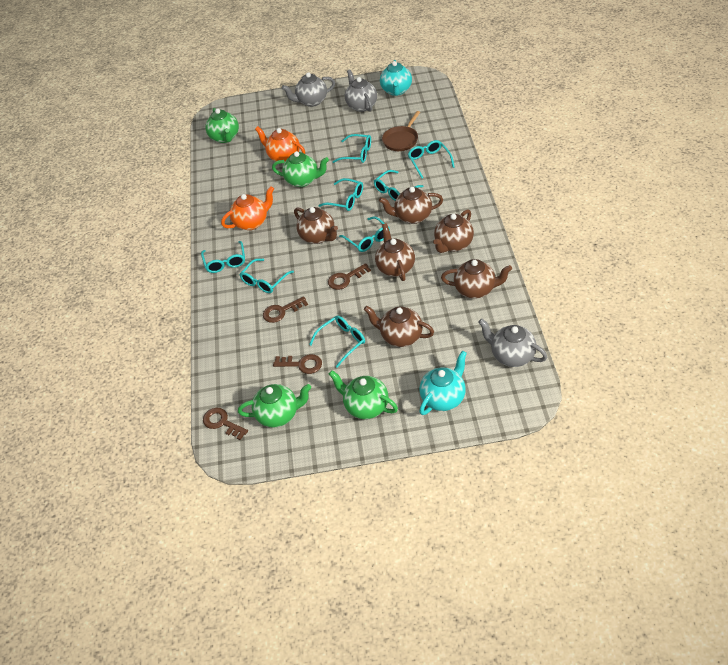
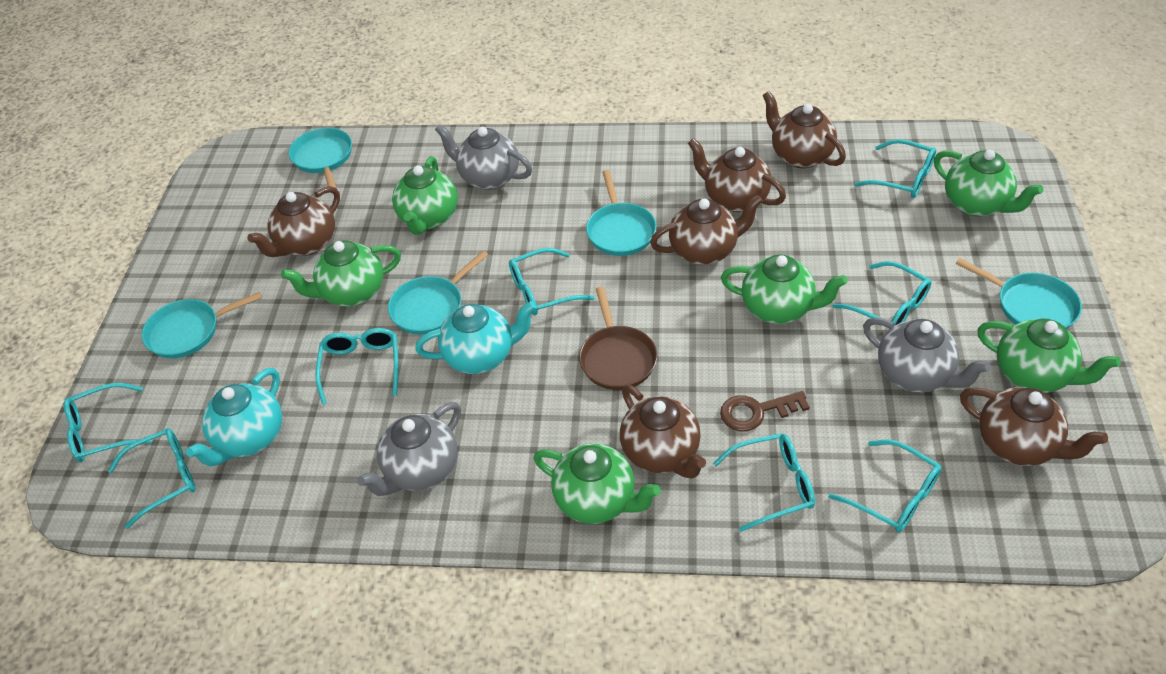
brown key: [203,408,248,440] [263,296,308,323] [273,354,322,374] [328,263,371,290] = 4 -> [720,391,810,431] = 1
green teapot: [205,108,239,143] [238,384,311,428] [272,151,329,187] [329,370,398,419] = 4 -> [281,241,401,307] [392,156,458,235] [534,443,660,524] [721,254,847,324] [934,150,1044,217] [977,319,1121,393] = 6
orange teapot: [221,186,274,230] [255,126,305,163] = 2 -> none = 0
turquoise pan: none = 0 -> [142,292,262,359] [289,128,352,189] [388,251,488,335] [586,170,657,256] [956,258,1082,329] = 5

